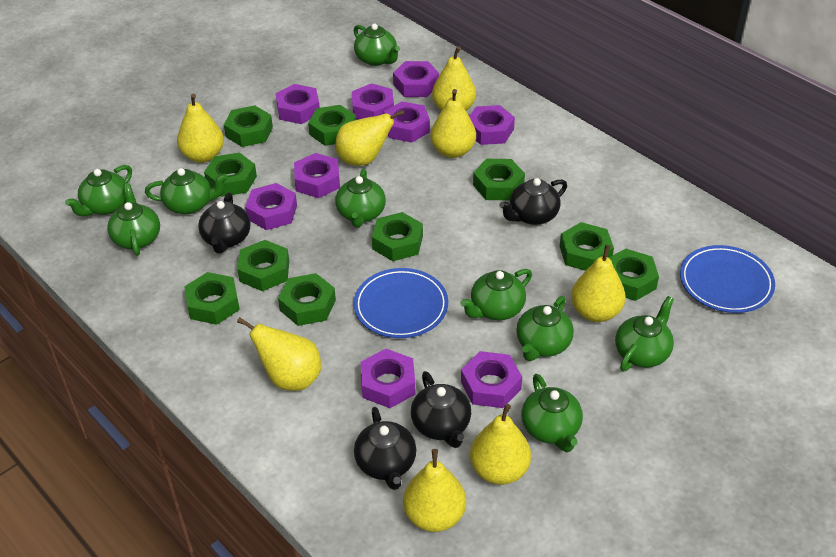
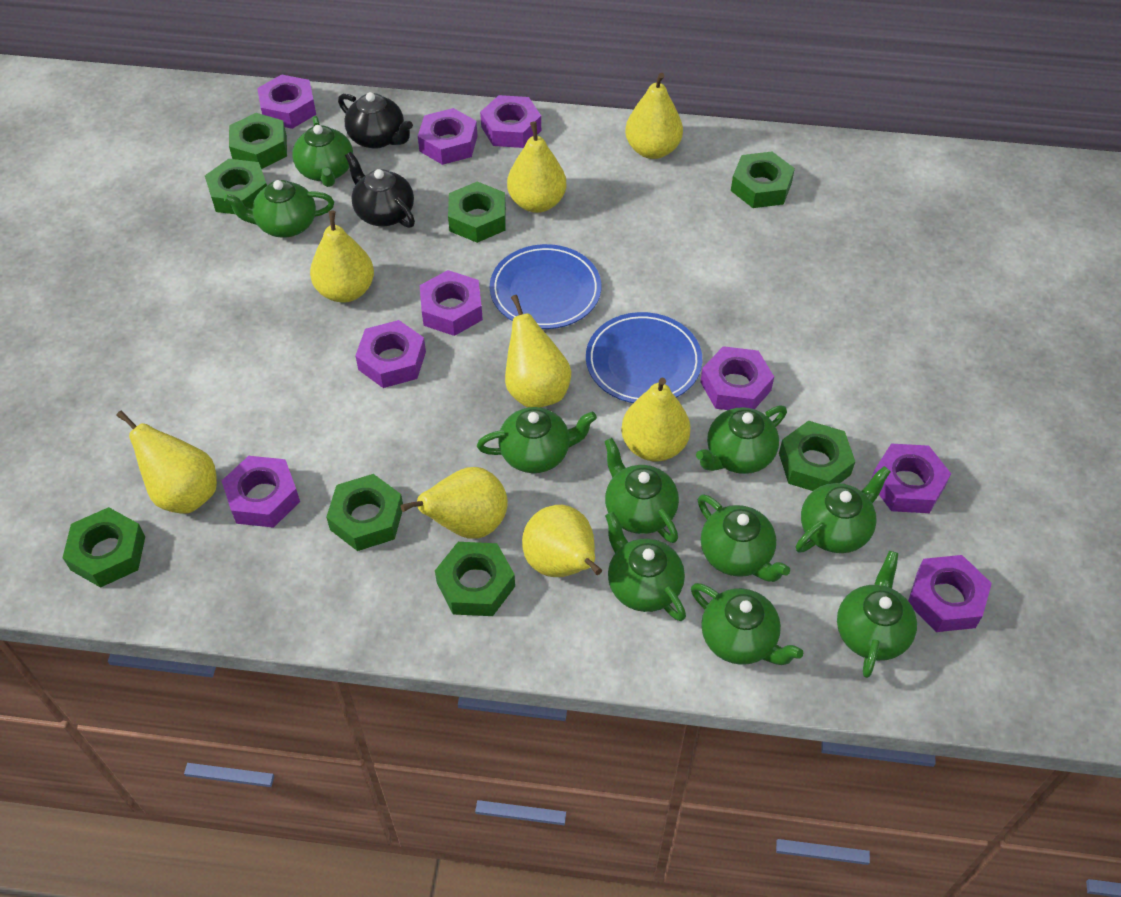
black teapot: [198,192,250,253] [354,407,417,490] [411,371,471,448] [499,178,567,225] = 4 -> [338,92,413,149] [345,152,415,228] = 2
green nut: [184,272,240,325] [204,152,257,197] [224,105,273,147] [237,240,289,291] [278,273,336,326] [308,105,356,146] [372,212,423,261] [473,159,525,200] [560,222,614,271] [609,249,659,301] = 10 -> [63,507,145,588] [205,159,267,214] [229,113,287,169] [326,474,403,551] [435,542,515,616] [448,182,506,243] [731,152,795,208] [779,421,855,491] = 8
green teapot: [65,165,132,216] [107,183,160,256] [145,168,228,214] [335,169,386,227] [354,23,400,66] [460,269,532,320] [516,296,574,361] [522,374,583,452] [615,296,674,371] = 9 -> [224,180,334,238] [292,116,353,187] [477,407,597,473] [604,438,679,543] [605,512,686,621] [691,583,803,665] [696,405,787,474] [698,494,790,582] [796,466,891,553] [837,551,917,678] = 10

